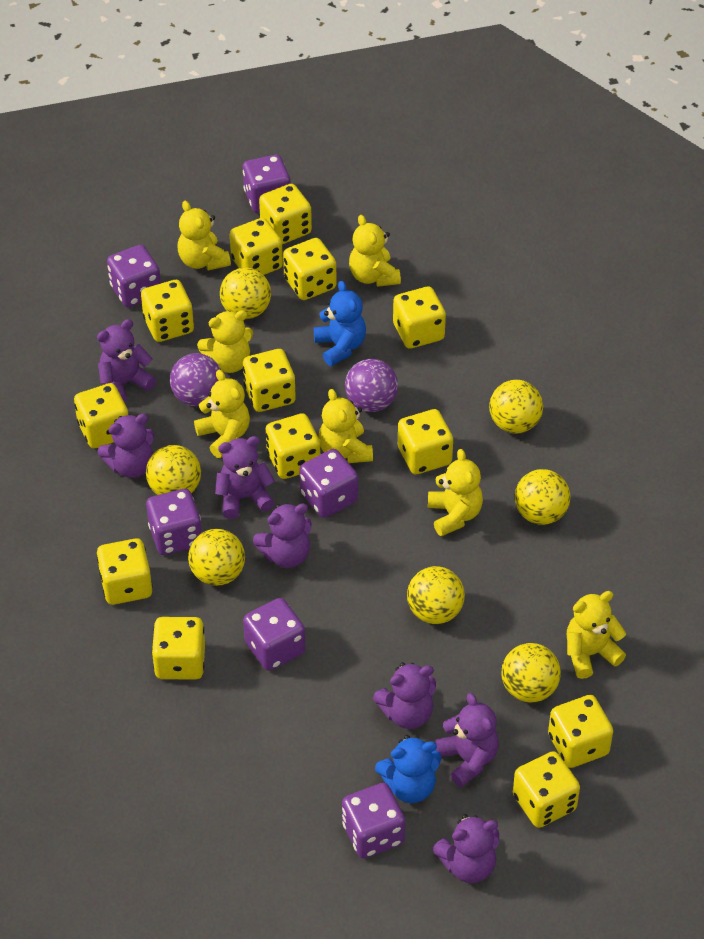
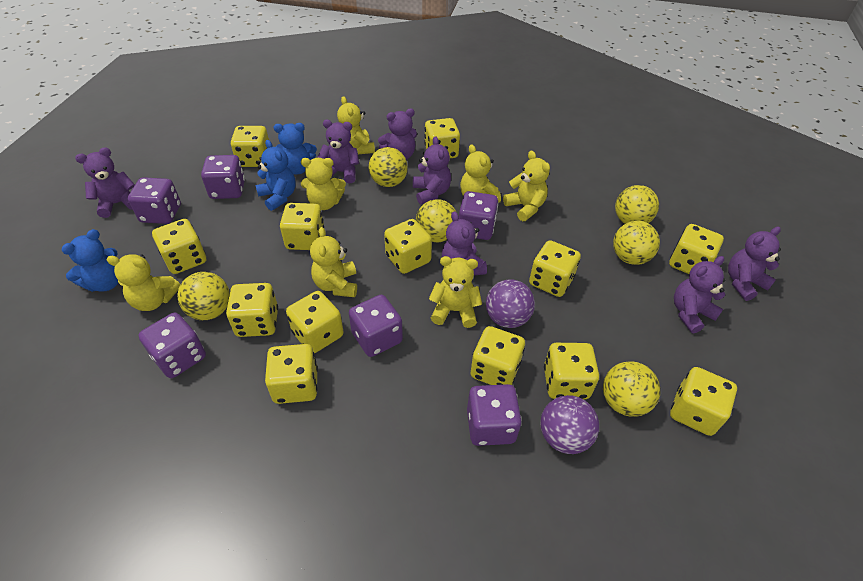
blue teddy bear: [314,281,366,366] [375,735,441,803] = 2 -> [61,229,118,292] [255,140,296,211] [274,123,317,175] = 3
yellow ball: [146,445,201,495] [188,529,245,586] [220,268,271,319] [407,566,465,624] [489,380,543,434] [501,643,561,702] [515,469,571,525] = 7 -> [177,272,230,320] [369,147,408,187] [416,199,456,242] [603,361,661,417] [613,221,660,265] [615,185,659,224] = 6

